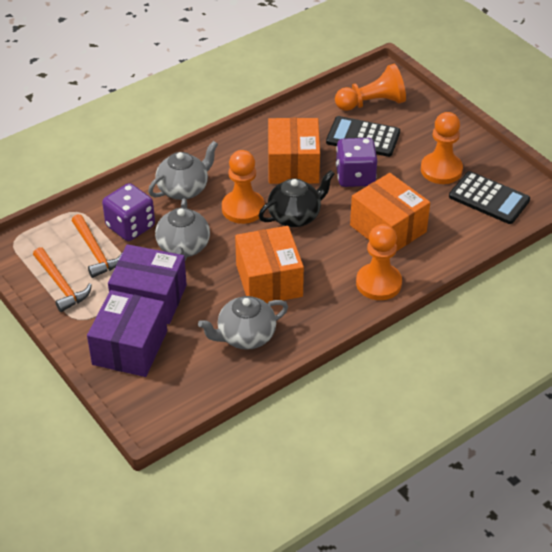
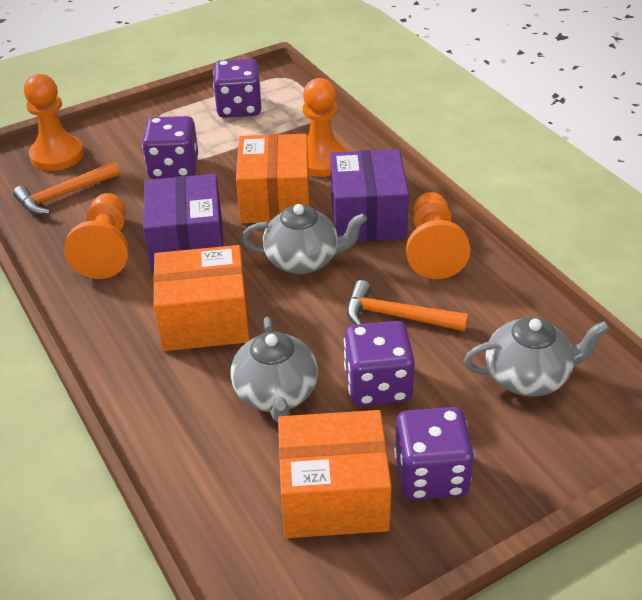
black calculator: [326,116,400,157] [449,171,530,224] = 2 -> none = 0
black teapot: [259,170,335,227] = 1 -> none = 0
purple dice: [102,183,155,241] [336,138,377,187] = 2 -> [142,116,198,179] [213,58,261,118] [344,321,415,406] [394,407,474,500] = 4

